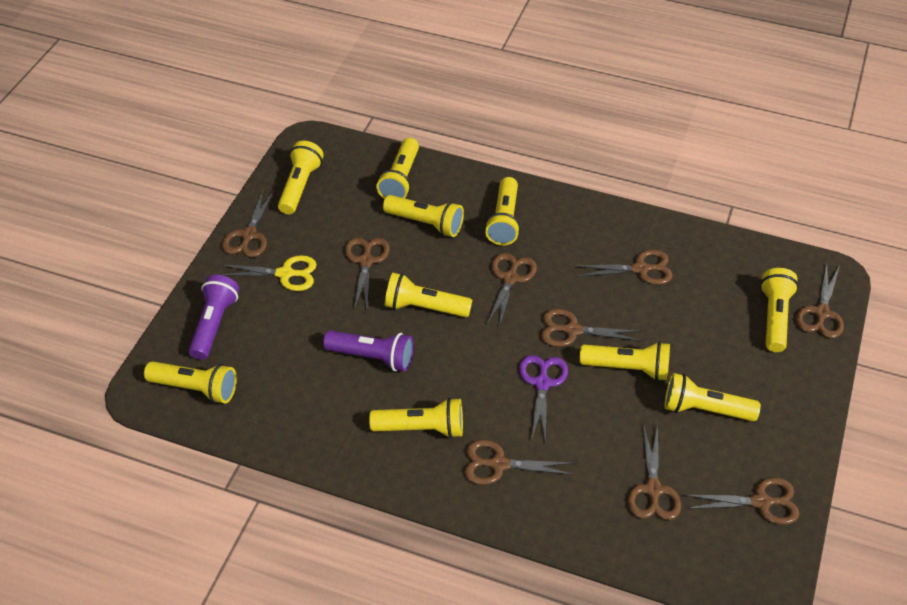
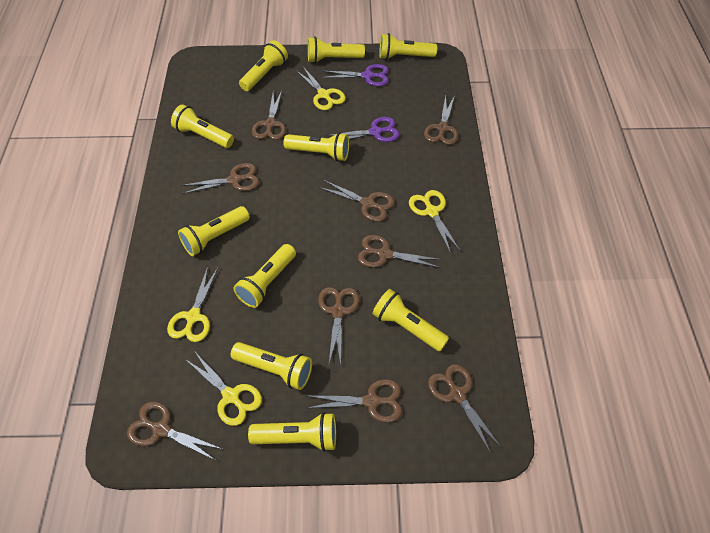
purple flashlight: [189,275,239,360] [323,330,414,371] = 2 -> none = 0
purple scissors: [519,355,568,442] = 1 -> [321,64,389,86] [326,117,400,142] = 2
yellow scissors: [221,255,317,291] = 1 -> [167,267,218,342] [185,352,262,426] [295,67,346,110] [409,190,460,253] = 4

